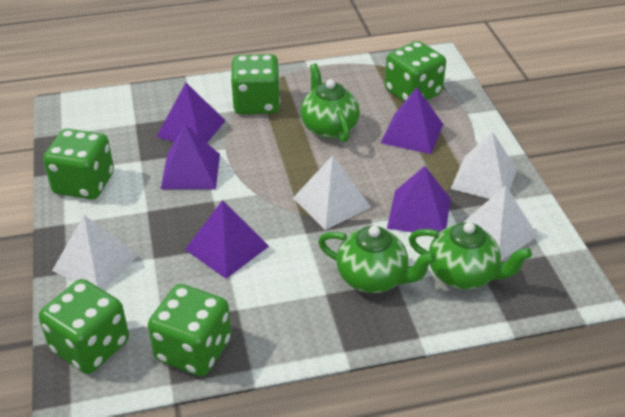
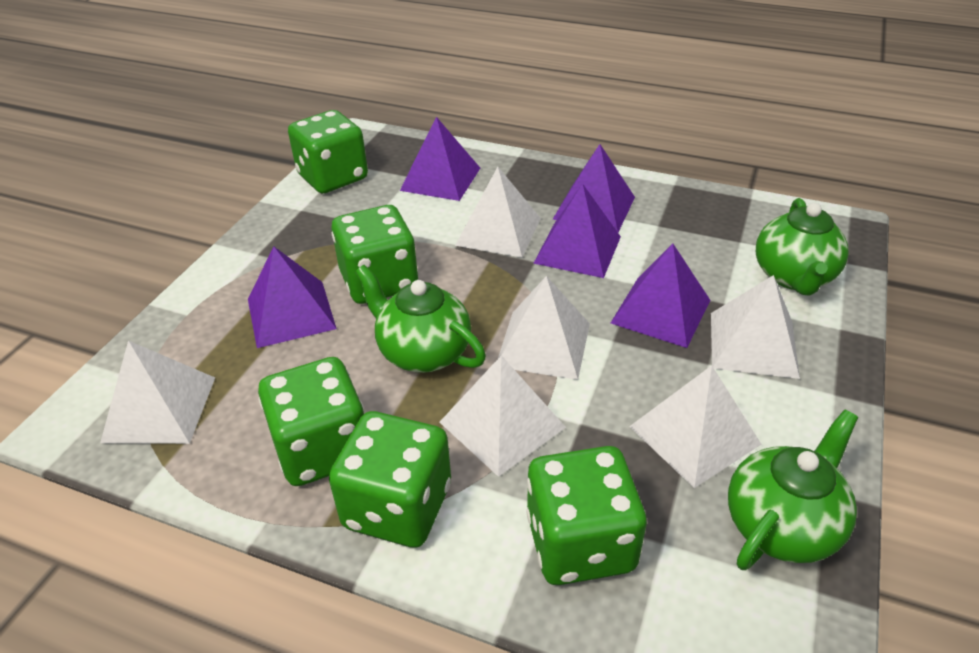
white pyramid: [52,215,139,290] [293,155,371,230] [451,132,517,199] [464,185,538,261] = 4 -> [100,340,215,444] [440,355,566,477] [455,167,541,258] [498,276,590,380] [629,365,761,488] [711,275,800,379] = 6

